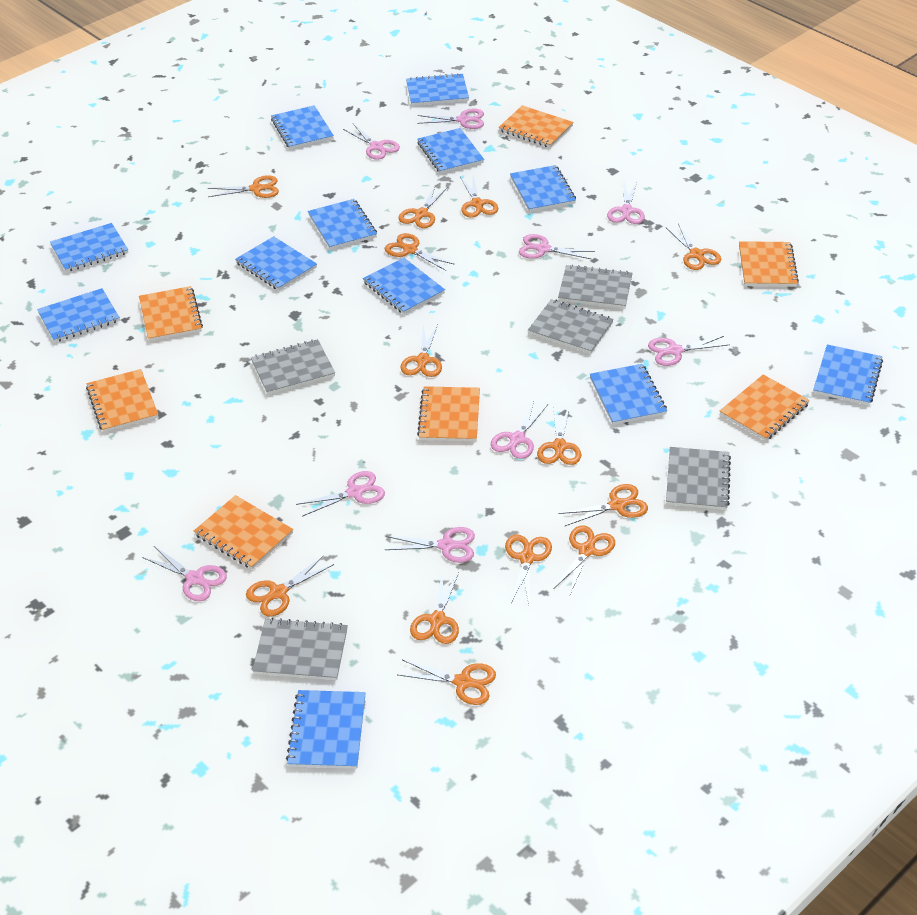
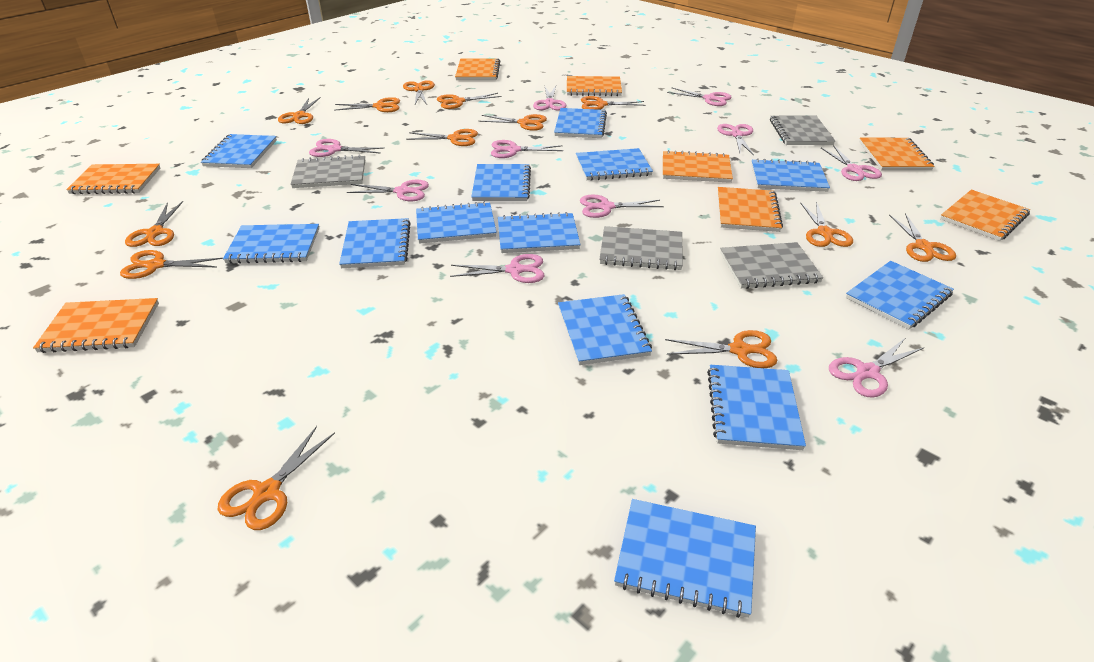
blue notebook: [37,288,120,342] [50,223,128,272] [235,236,317,290] [271,105,334,149] [286,690,366,769] [308,199,377,250] [363,258,445,314] [406,73,469,106] [417,128,484,174] [510,165,576,212] [589,364,667,425] [813,344,883,405] = 12 -> [201,134,277,168] [223,224,319,264] [339,218,411,268] [416,202,497,244] [471,164,531,201] [498,212,581,253] [554,108,607,138] [558,294,652,365] [576,148,653,181] [614,499,756,618] [707,365,806,450] [751,158,830,192] [846,261,954,329] = 13
grey notebook: [251,339,335,395] [252,618,348,680] [528,299,614,354] [558,265,633,309] [666,447,731,510] = 5 -> [291,155,365,188] [599,226,683,270] [720,242,823,289] [770,115,835,145] = 4
orange notebook: [86,369,158,432] [139,286,203,341] [194,495,293,569] [417,386,480,442] [498,105,573,148] [720,375,810,441] [739,241,799,287] = 7 -> [33,298,159,353] [66,164,160,194] [455,58,501,80] [567,76,622,96] [663,150,733,183] [718,187,783,232] [859,138,935,171] [940,190,1030,241] = 8
pink scissors: [142,546,227,601] [296,471,385,516] [343,124,400,160] [385,527,475,563] [417,109,484,129] [491,401,548,459] [519,234,595,259] [607,182,645,224] [648,336,730,366] = 9 -> [309,139,384,157] [347,180,429,201] [450,254,544,283] [491,140,563,158] [533,86,566,110] [580,195,664,218] [667,87,732,106] [717,124,754,156] [821,145,882,181] [829,338,924,398] = 10

